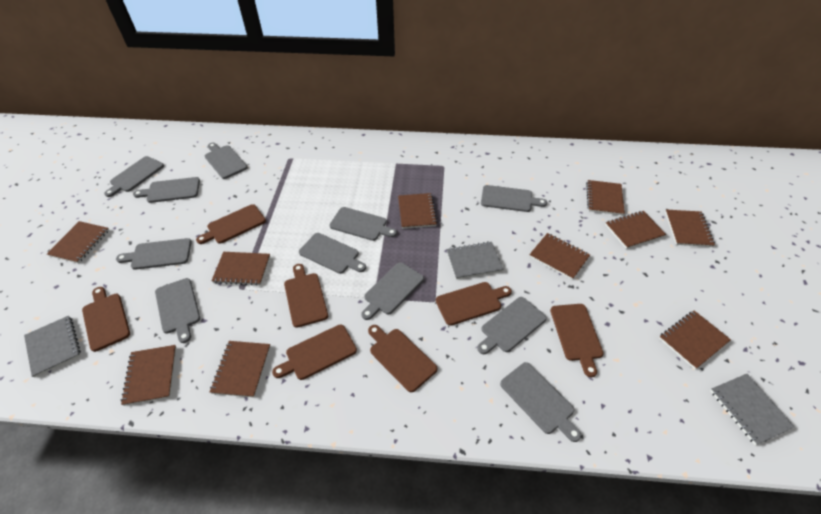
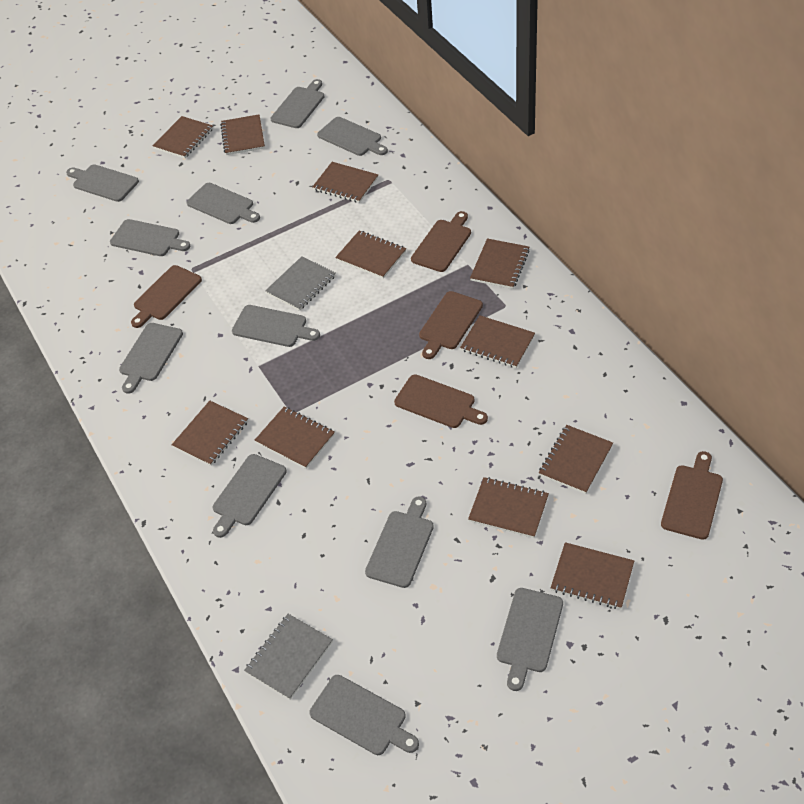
brown cutting board: [82,287,130,352] [196,204,266,244] [272,325,357,380] [284,264,328,328] [368,325,438,392] [436,282,512,326] [550,304,604,377] = 7 -> [131,265,202,328] [394,374,488,428] [411,211,471,272] [419,291,483,359] [661,451,723,540] = 5
brown notebook: [47,221,109,263] [121,345,176,406] [210,341,271,397] [211,252,270,286] [398,193,437,229] [529,233,590,280] [586,180,625,215] [605,211,666,249] [659,311,731,369] [665,210,715,247] = 10 -> [153,116,213,158] [172,401,248,466] [220,115,265,155] [255,407,335,469] [312,162,378,203] [335,231,406,279] [460,315,535,368] [468,477,549,538] [470,238,530,289] [539,425,613,494] [551,542,634,609] = 11
grey notebook: [24,316,81,378] [446,242,504,279] [710,374,795,445] = 3 -> [244,614,333,700] [265,256,336,311] = 2

